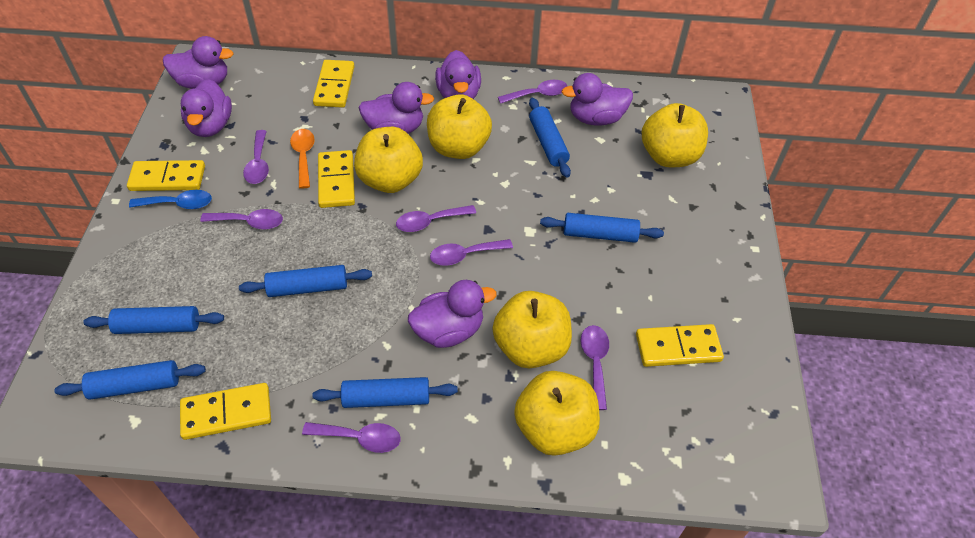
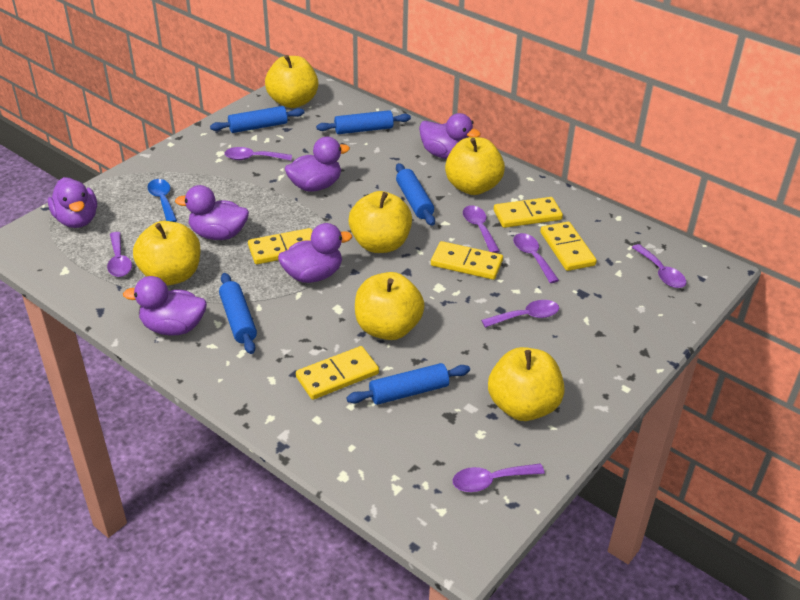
blue rolling pin: [54,360,206,400] [83,306,224,334] [239,265,372,297] [313,377,458,408] [529,98,571,178] [540,213,664,243] = 6 -> [210,106,304,133] [219,273,257,354] [316,110,411,134] [346,363,470,405] [396,163,435,226] = 5
orange spoon: [290,129,315,189] = 1 -> none = 0
yellow apple: [354,127,423,193] [427,95,492,159] [493,291,572,368] [514,371,600,456] [642,103,708,167] = 5 -> [133,221,201,286] [265,55,318,108] [348,191,412,253] [355,272,425,340] [445,137,505,195] [488,347,564,421] = 6

